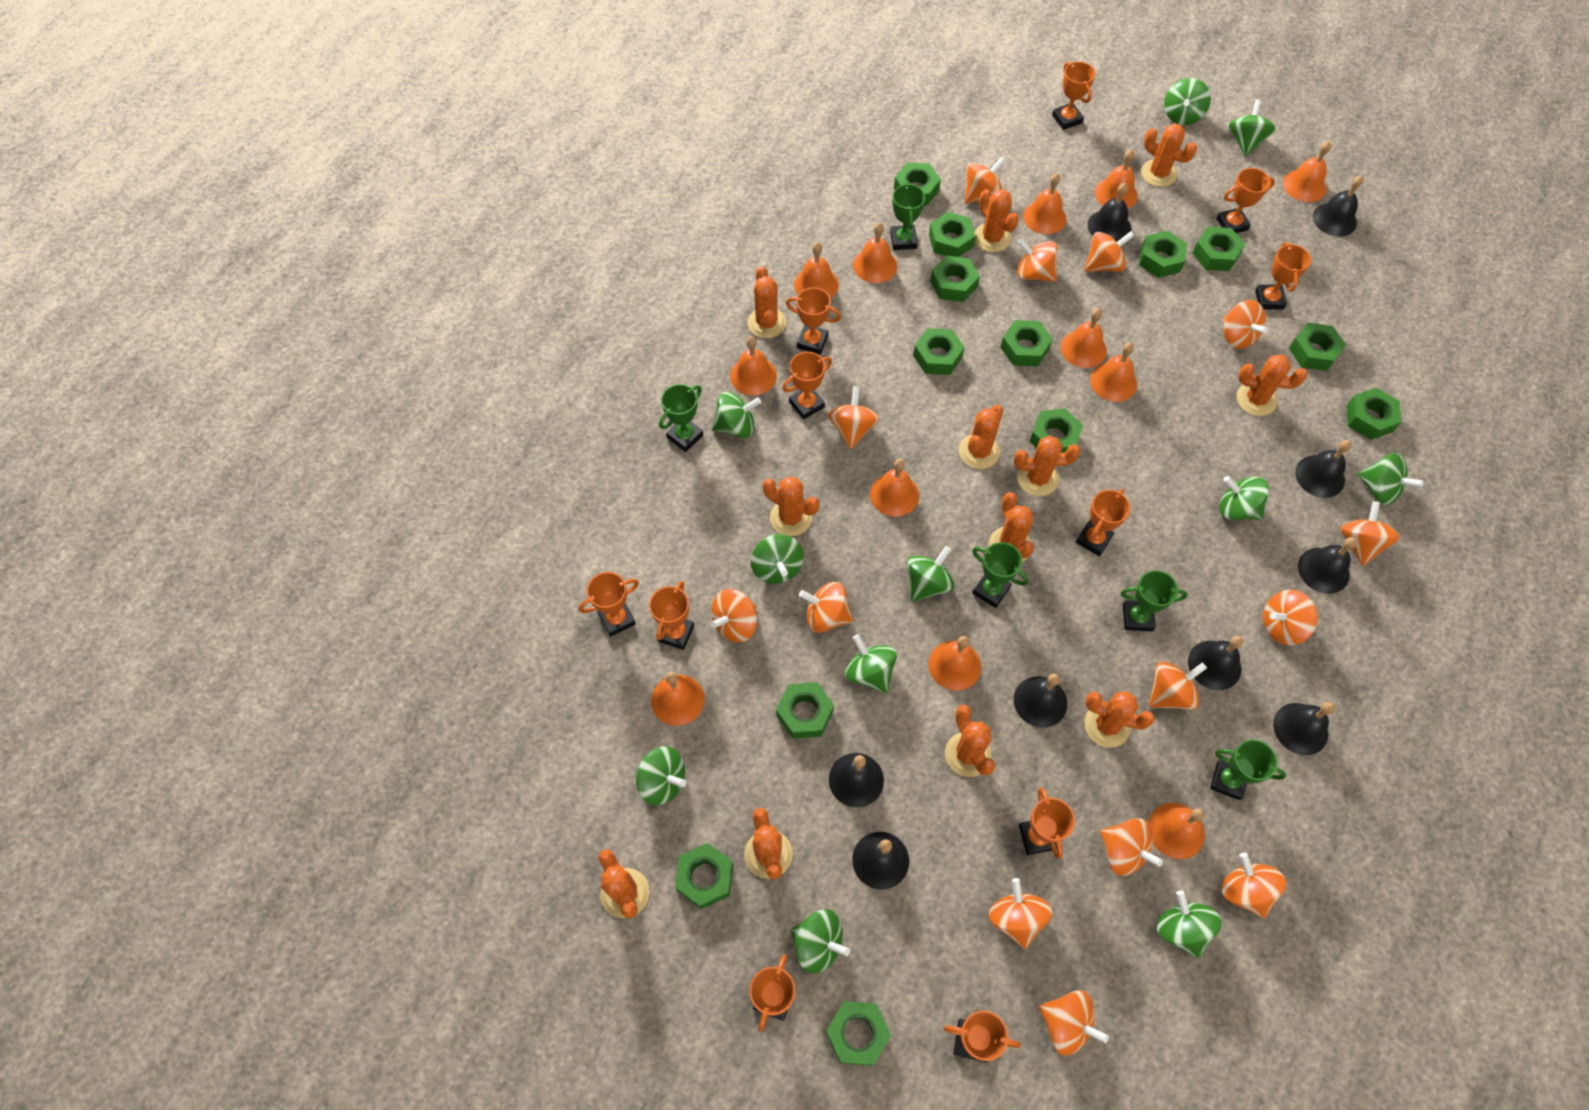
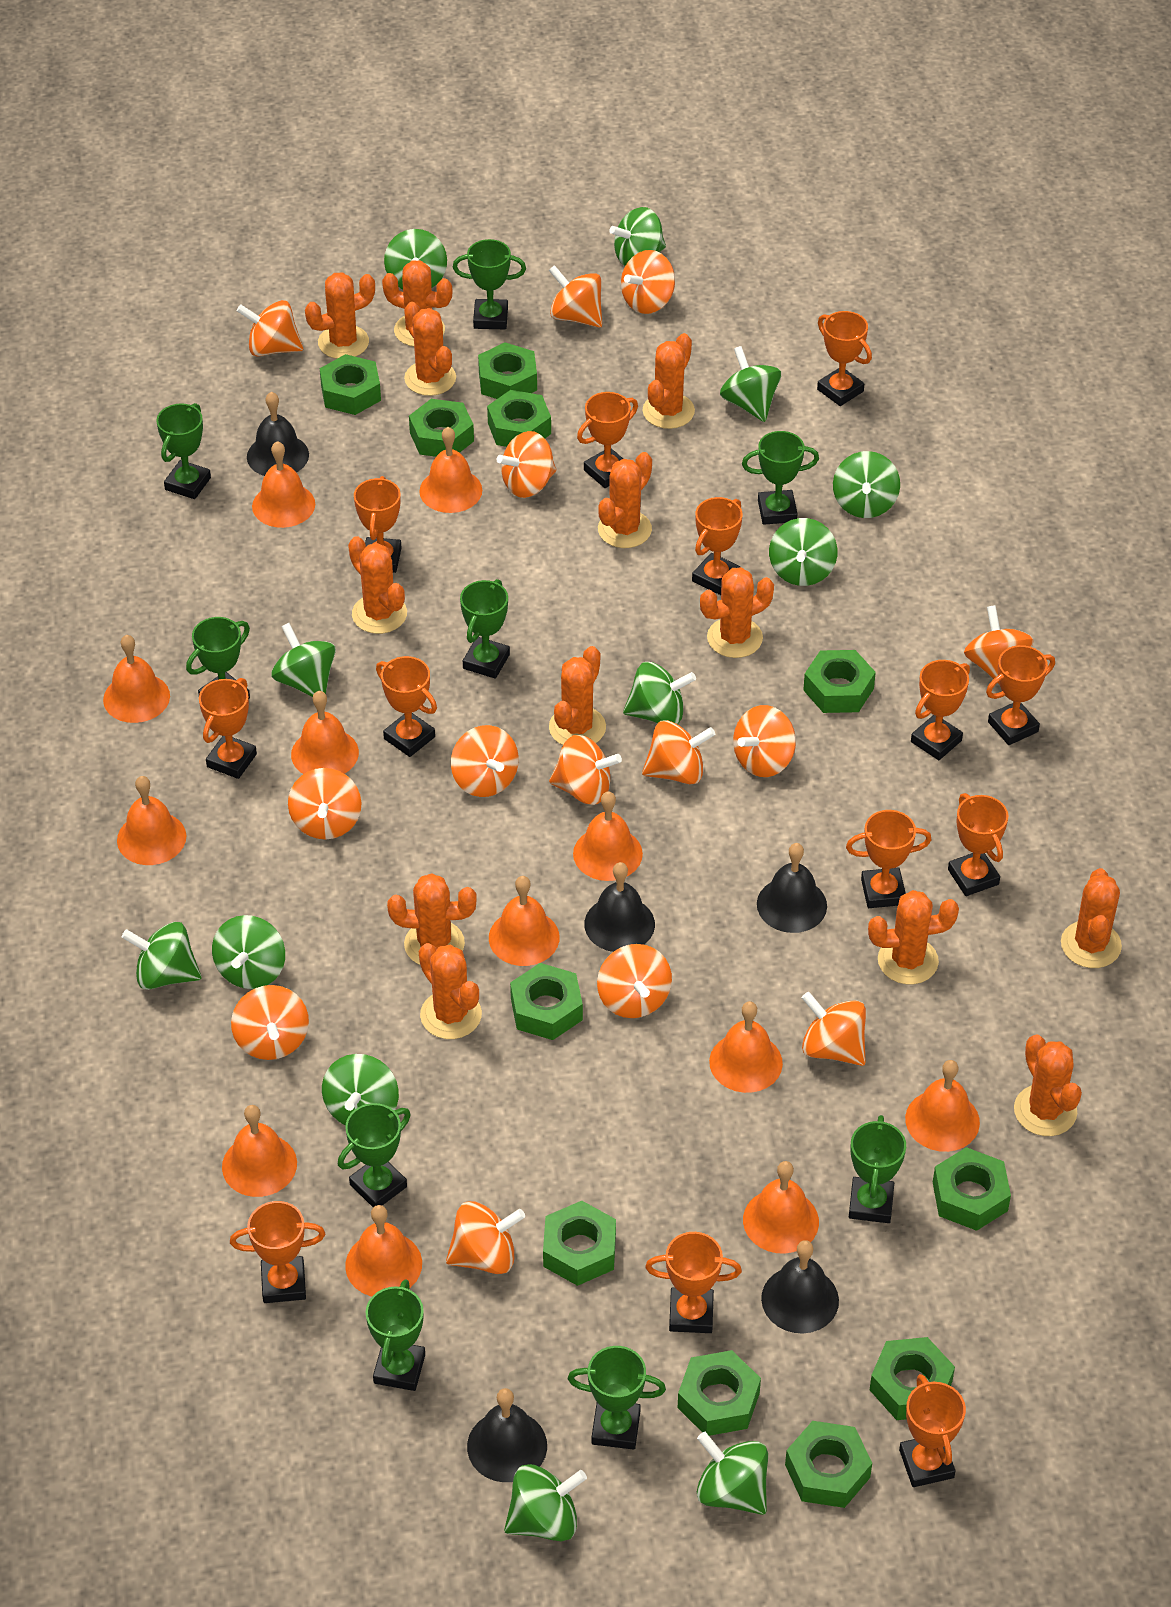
black bell: [829,753,884,807] [852,832,909,890] [1014,674,1067,728] [1088,183,1131,242] [1188,636,1243,690] [1273,702,1335,755] [1295,440,1352,498] [1298,537,1357,594] [1313,176,1363,236] = 9 -> [247,392,309,476] [467,1388,547,1482] [584,862,655,952] [757,843,827,933] [761,1240,839,1334] = 5
green nut: [675,843,733,909] [776,682,834,739] [826,1001,891,1066] [894,163,941,206] [913,328,965,375] [929,212,975,257] [930,255,980,302] [1000,320,1053,367] [1029,408,1083,453] [1139,231,1187,278] [1192,227,1245,271] [1289,323,1346,371] [1347,388,1401,440] = 13 -> [320,354,381,415] [409,399,474,457] [478,342,537,399] [487,390,551,447] [510,963,583,1040] [543,1201,616,1286] [678,1350,761,1436] [785,1421,872,1508] [803,650,876,713] [870,1337,955,1420] [933,1147,1011,1231] = 11
green spinning top: [636,746,686,806] [712,392,761,438] [751,534,804,584] [791,909,850,974] [845,634,897,694] [907,546,954,602] [1157,890,1222,958] [1164,78,1211,125] [1219,476,1269,520] [1229,99,1276,157] [1358,453,1424,505] = 11 -> [122,922,202,990] [212,915,285,989] [271,623,336,697] [322,1054,399,1125] [384,229,447,289] [504,1464,587,1541] [609,207,666,266] [623,662,696,724] [697,1432,768,1515] [720,346,781,422] [769,518,837,586] [833,451,900,518] = 12
green trophy: [659,384,703,452] [890,182,925,250] [972,542,1029,608] [1121,570,1188,631] [1210,739,1286,800] = 5 -> [156,403,211,499] [186,617,250,698] [338,1103,411,1207] [366,1279,425,1391] [453,239,526,329] [460,579,510,679] [568,1346,666,1450] [742,431,819,525] [849,1115,906,1223] = 9
orange cactus: [598,849,650,919] [744,808,793,880] [748,266,786,339] [763,476,819,536] [945,705,995,777] [959,405,1003,469] [974,189,1019,252] [989,492,1034,562] [1014,436,1080,496] [1084,691,1155,748] [1141,123,1197,187] [1237,355,1307,416] = 12 -> [305,272,375,359] [348,536,407,634] [382,260,452,347] [387,873,477,965] [404,302,456,396] [419,943,482,1039] [549,646,606,745] [598,452,652,548] [642,333,695,429] [700,567,774,658] [868,890,959,984] [1014,1034,1082,1136] [1061,868,1122,968] = 13
orange trophy: [579,572,639,637] [649,581,694,650] [750,954,795,1032] [782,352,832,420] [786,287,841,355] [944,1011,1021,1062] [1019,788,1075,859] [1052,61,1096,130] [1076,489,1130,556] [1216,168,1275,233] [1255,242,1311,310] = 11 -> [199,678,257,779] [230,1201,325,1303] [354,476,401,573] [376,656,437,757] [577,392,638,488] [645,1232,742,1333] [692,497,742,595] [817,311,872,406] [846,810,932,908] [899,1374,966,1487] [911,660,970,760] [948,793,1008,896] [986,645,1055,745] = 13

